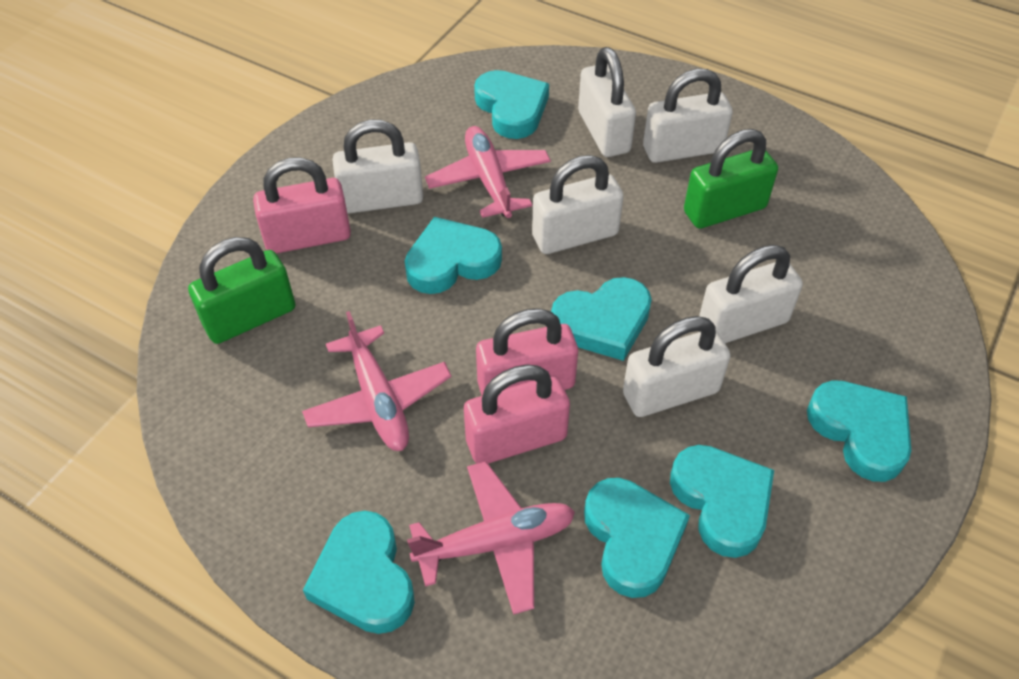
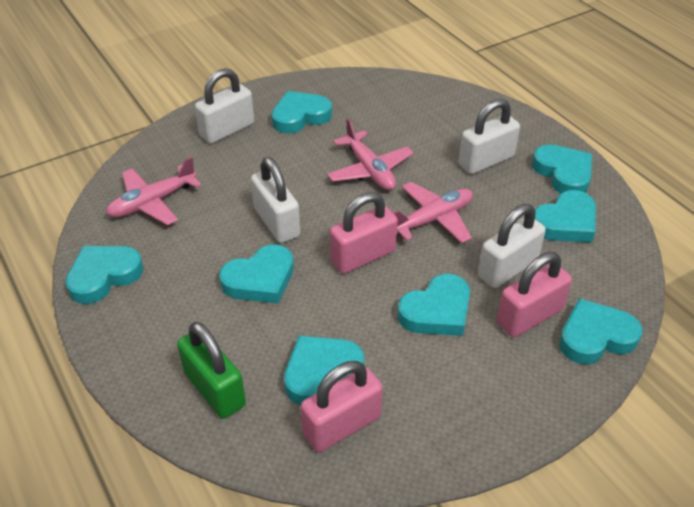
green padlock: [188,237,295,344] [684,129,778,229] = 2 -> [177,322,246,419] = 1
turquoise heart: [303,511,415,634] [405,217,502,294] [474,70,549,139] [551,277,652,361] [584,478,690,598] [670,445,774,558] [807,380,911,482] = 7 -> [65,246,143,304] [219,245,294,304] [271,91,332,134] [284,336,364,405] [398,274,470,336] [532,144,592,194] [535,190,596,243] [559,298,642,364] = 8
white padlock: [332,120,423,214] [532,155,624,254] [578,47,636,157] [623,316,731,417] [643,69,733,163] [699,245,803,343] = 6 -> [195,68,254,144] [251,157,300,243] [458,99,520,174] [478,204,546,288] = 4

